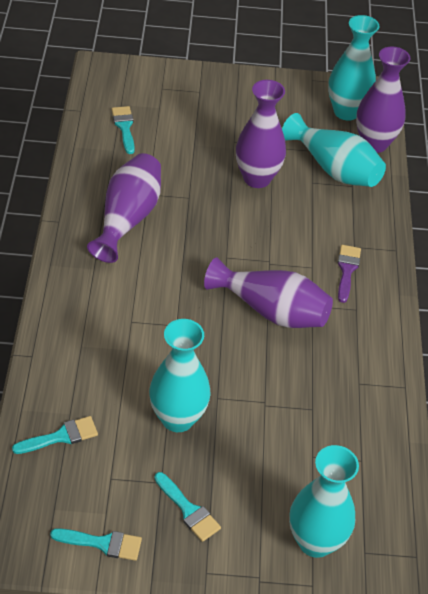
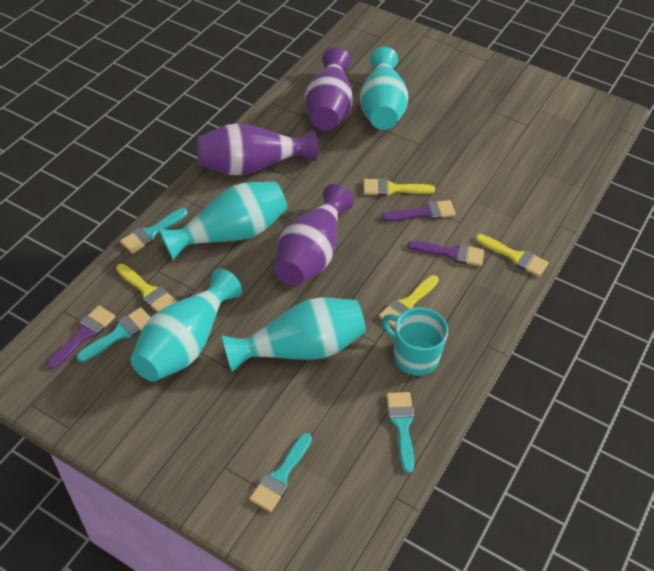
purple brush: [338,245,361,303] = 1 -> [47,305,115,369] [382,200,456,221] [407,241,484,266] = 3
purple vase: [87,153,161,263] [204,257,333,328] [236,80,286,188] [356,47,411,153] = 4 -> [197,123,318,175] [275,184,353,286] [305,47,353,130] = 3
turquoise mug: none = 0 -> [382,307,448,376] = 1
yellow brush: none = 0 -> [116,264,178,312] [363,178,435,196] [378,275,439,329] [475,234,549,277] = 4

